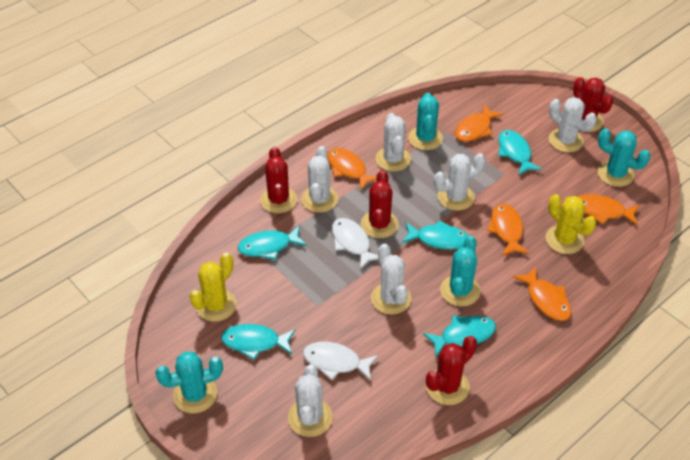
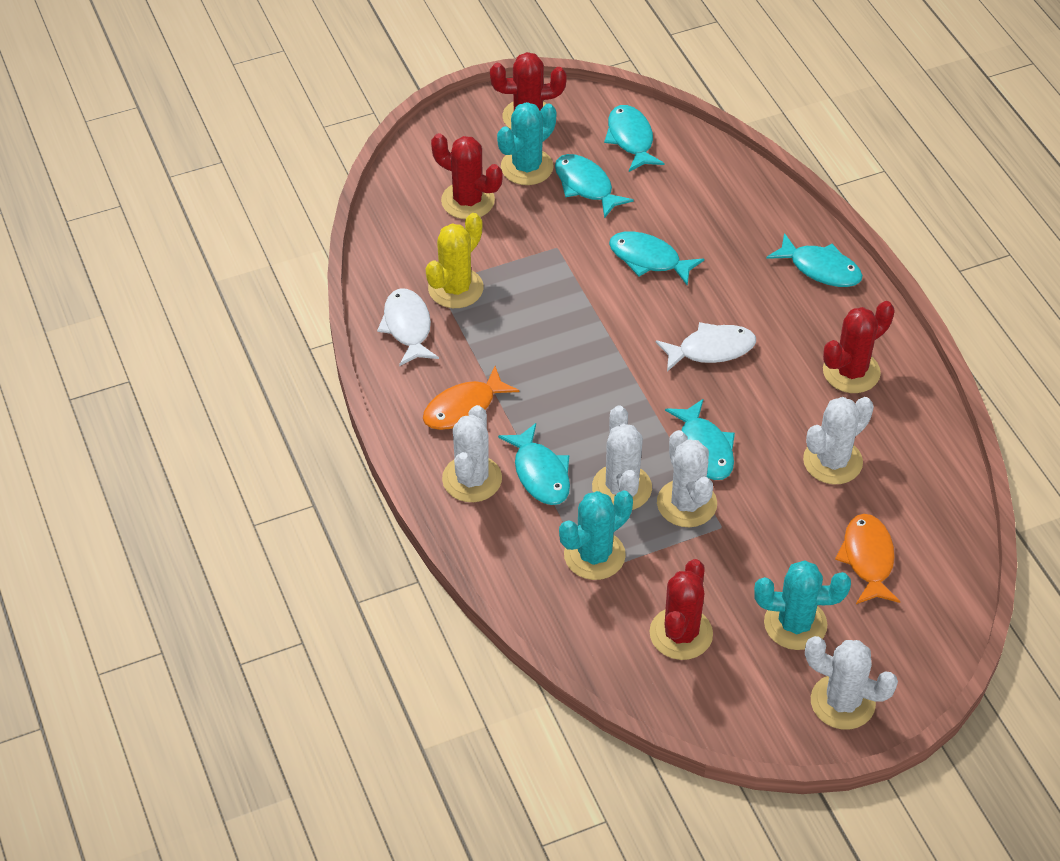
orange fish: [328,148,377,190] [455,104,503,141] [487,204,529,256] [513,266,572,321] [578,194,640,225] = 5 -> [423,366,519,430] [835,514,900,604] = 2
turquoise cactus: [155,351,223,414] [408,93,443,150] [440,236,481,306] [598,128,650,187] = 4 -> [497,102,556,185] [559,491,633,580] [754,560,851,650] = 3
turquoise fish: [221,324,295,360] [238,225,307,260] [402,220,468,250] [423,315,496,357] [498,130,542,175] = 5 -> [498,423,570,505] [555,154,634,219] [604,105,665,172] [609,231,704,286] [665,399,735,480] [766,233,863,287] = 6
white cactus: [288,364,333,437] [301,146,338,213] [371,243,411,315] [376,113,411,172] [434,153,486,211] [549,97,597,152] = 6 -> [442,405,502,502] [592,405,652,510] [657,430,717,527] [803,397,874,485] [805,636,898,730] = 5
yellow cactus: [190,252,236,322] [546,194,596,254] = 2 -> [426,213,484,308] = 1

